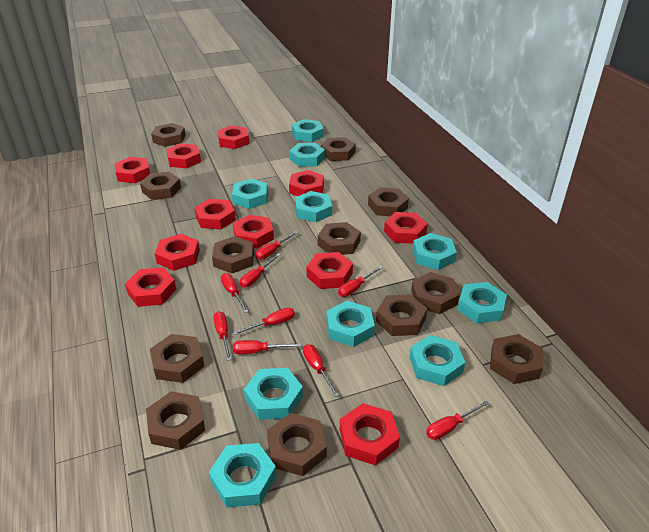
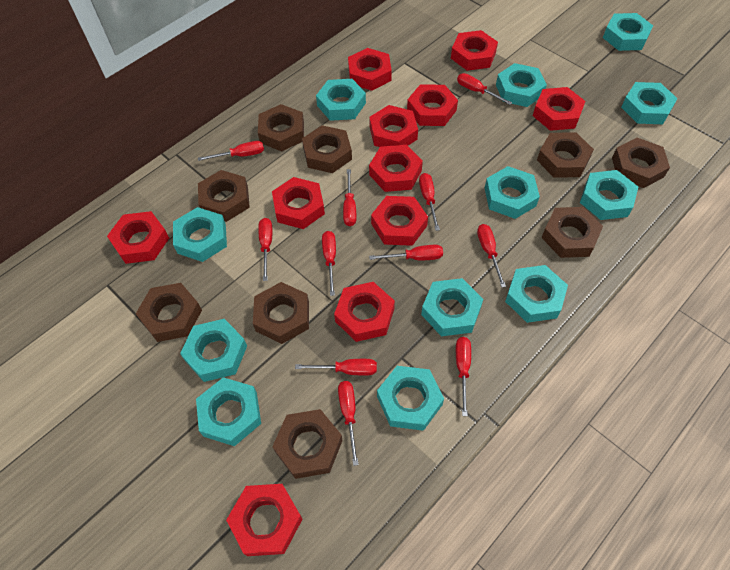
brown nut: [140,172,181,200] [146,391,205,450] [150,334,204,383] [151,123,186,147] [212,236,254,273] [267,413,327,476] [318,222,361,255] [321,137,356,161] [368,187,409,216] [376,294,427,336] [411,272,460,314] [490,334,543,384] = 12 -> [136,283,202,342] [198,170,250,222] [253,282,309,344] [258,104,304,151] [272,409,343,479] [302,125,352,173] [537,132,594,178] [542,207,603,258] [612,138,670,188] = 9
red screwdriver: [213,311,232,361] [221,273,249,313] [233,308,295,335] [233,340,301,354] [240,254,281,288] [255,231,298,260] [303,344,339,397] [338,266,383,297] [426,401,489,440] = 9 -> [198,141,264,161] [258,218,272,281] [295,359,377,376] [322,231,336,296] [338,381,359,466] [343,169,357,226] [369,245,443,260] [419,173,440,231] [456,337,471,416] [457,73,512,105] [477,224,506,288] = 11
turquoise nut: [209,443,277,507] [232,179,268,209] [244,368,303,420] [289,143,325,167] [292,119,324,142] [295,191,332,222] [327,301,375,347] [410,335,465,386] [413,233,457,270] [457,282,507,323] = 10 -> [173,207,227,262] [180,319,247,382] [196,377,261,446] [316,79,366,121] [377,366,444,431] [421,278,483,336] [485,166,540,219] [496,63,547,107] [505,265,568,323] [580,170,638,220] [603,13,653,51] [621,82,678,124] = 12

